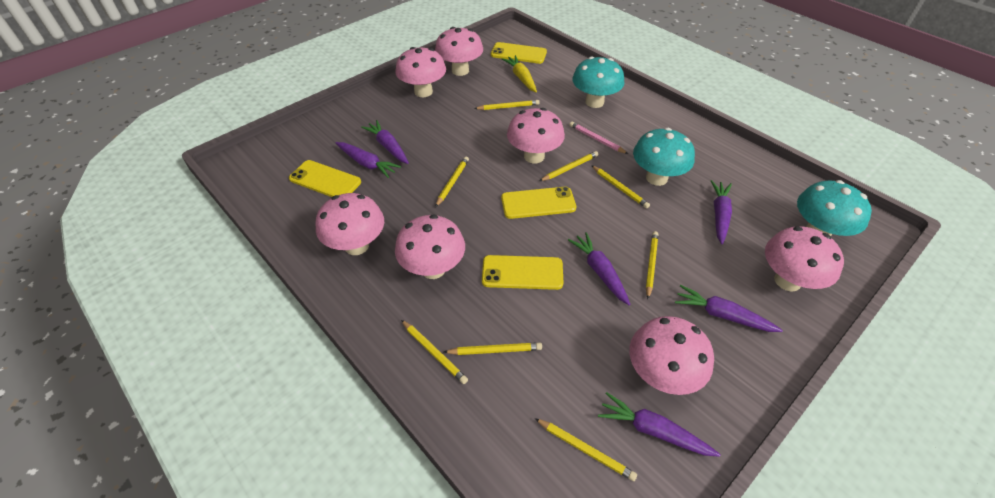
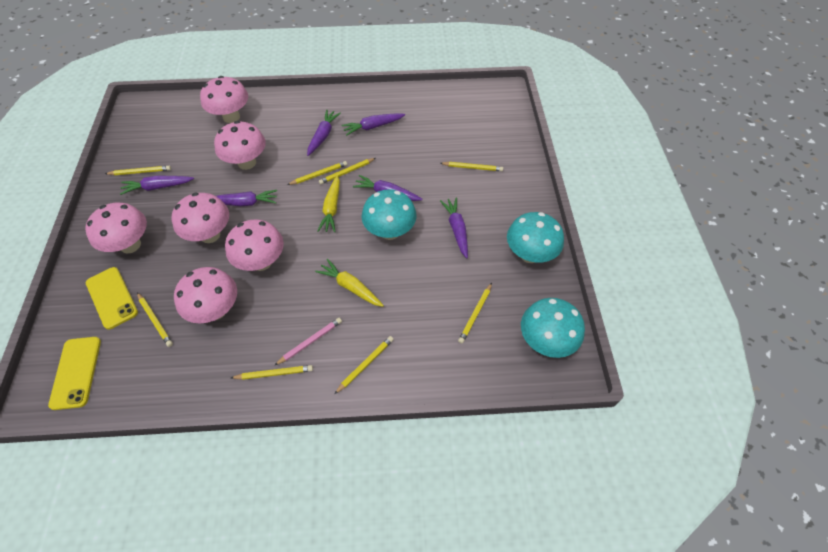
pink mushroom: [316,193,384,255] [395,47,446,97] [395,214,465,279] [435,27,483,76] [507,108,565,163] [629,316,714,395] [765,226,844,292] = 7 -> [85,203,147,253] [172,193,229,243] [174,267,237,324] [200,76,248,123] [214,121,266,170] [225,220,284,271] = 6
yellow carrot: [502,55,537,93] = 1 -> [315,259,384,307] [317,175,340,232] = 2
yellow phone: [289,160,361,197] [482,255,564,290] [491,42,547,64] [501,187,576,219] = 4 -> [48,337,101,410] [86,267,138,329] = 2

